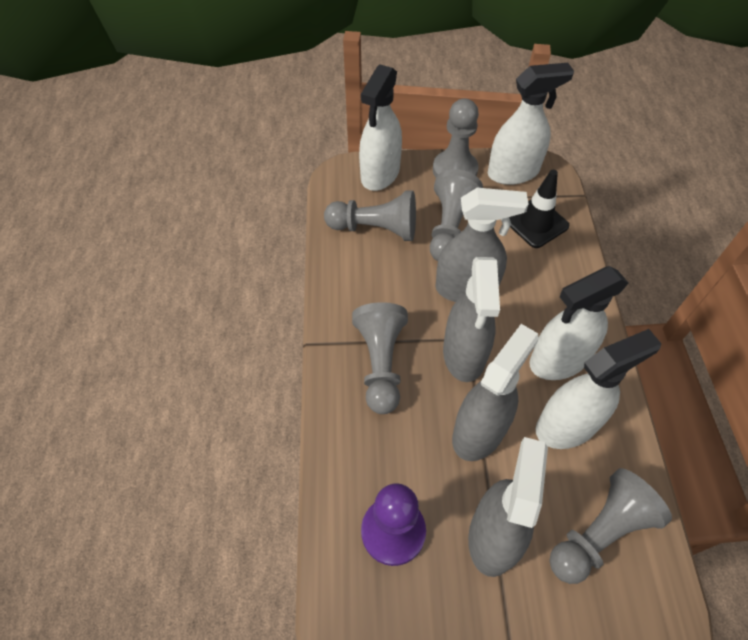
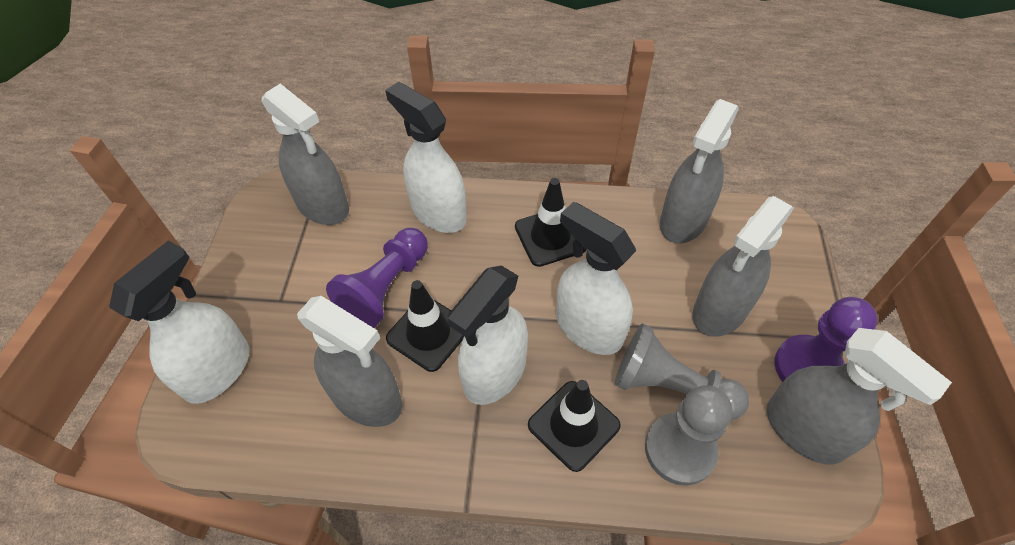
black traffic cone: [509,170,569,248] = 1 -> [386,280,464,372] [515,178,586,267] [528,380,621,472] = 3
grey pawn: [324,191,416,241] [352,302,408,414] [430,169,483,261] [433,99,479,177] [549,468,672,584] = 5 -> [614,323,749,420] [645,385,732,486] = 2
grey spray bottle: [435,188,528,302] [443,257,500,382] [452,324,539,461] [468,437,548,577] = 4 -> [262,83,349,225] [297,296,402,427] [660,99,739,243] [693,196,794,337] [766,328,952,464] = 5
purple pawn: [361,483,426,566] = 1 -> [326,228,428,328] [775,297,878,382] = 2

